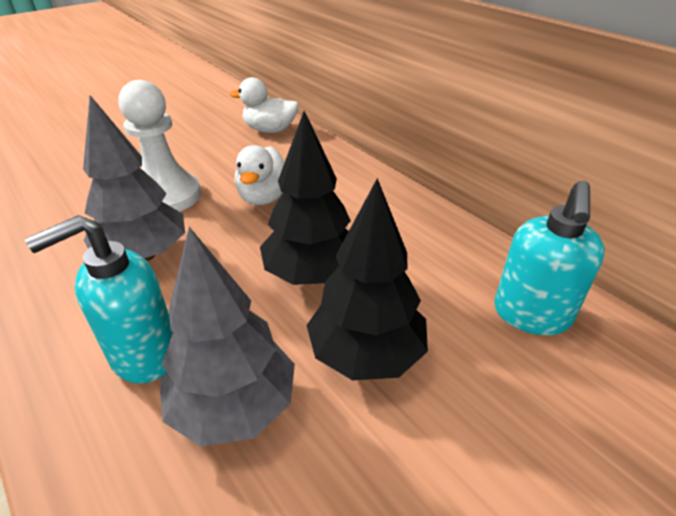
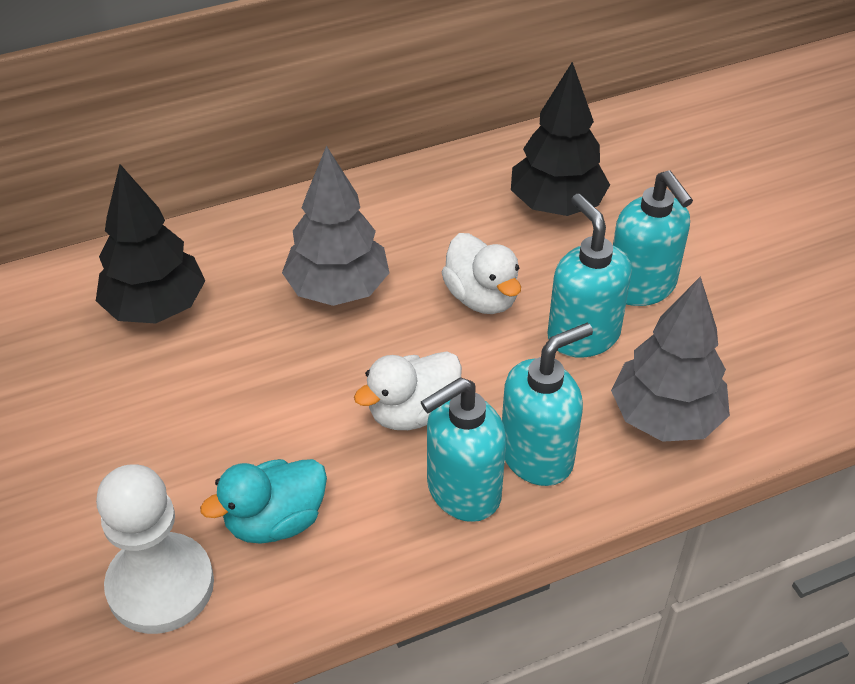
turquoise duck: none = 0 -> [200,459,327,544] = 1
turquoise soap dispenser: [25,215,173,384] [494,181,605,335] = 2 -> [421,377,506,522] [502,323,593,486] [547,194,632,358] [613,171,693,306] = 4

